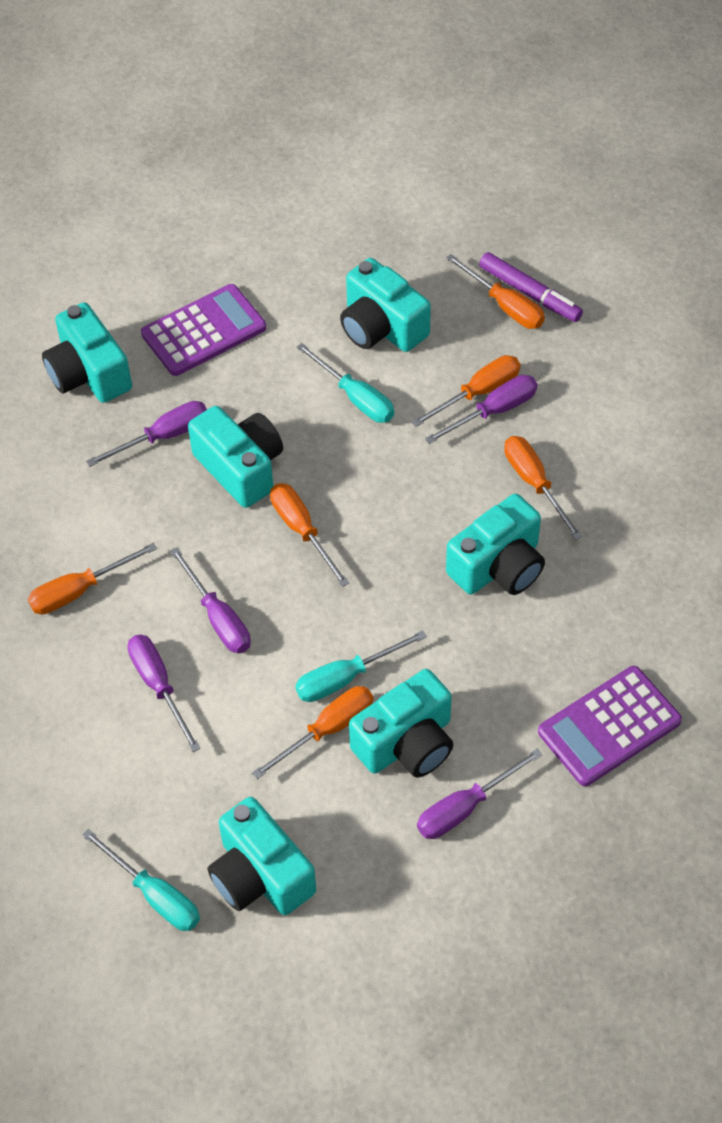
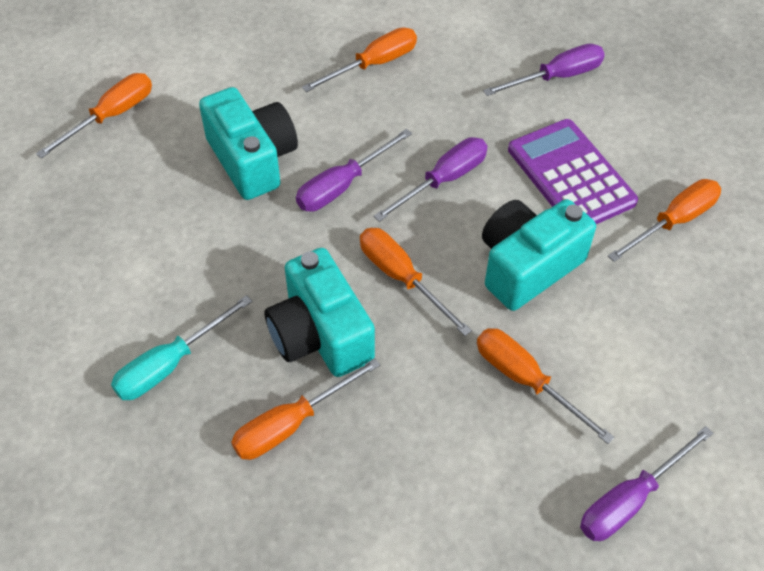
purple calculator: [141,284,266,376] [538,666,682,786] = 2 -> [508,119,638,224] = 1
purple marker: [479,252,583,322] = 1 -> none = 0
purple screwdriver: [86,401,207,467] [127,635,201,752] [170,547,251,653] [417,749,542,839] [425,375,537,444] = 5 -> [296,129,412,212] [374,137,488,222] [483,44,605,96] [580,426,713,541] = 4
turquoise camera: [42,303,132,403] [188,406,283,508] [208,797,316,915] [340,258,431,352] [349,669,453,777] [446,494,545,595] = 6 -> [199,87,298,200] [264,248,375,377] [482,199,596,311] = 3
turquoise screwdriver: [82,829,200,931] [295,630,427,702] [296,343,394,423] = 3 -> [111,295,252,400] = 1

